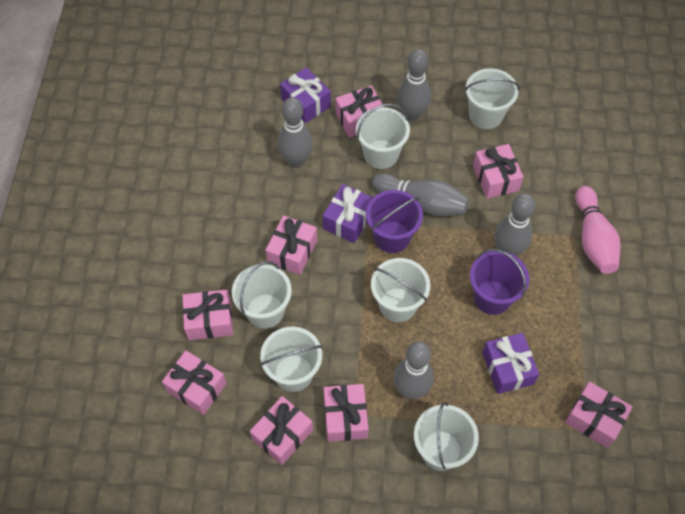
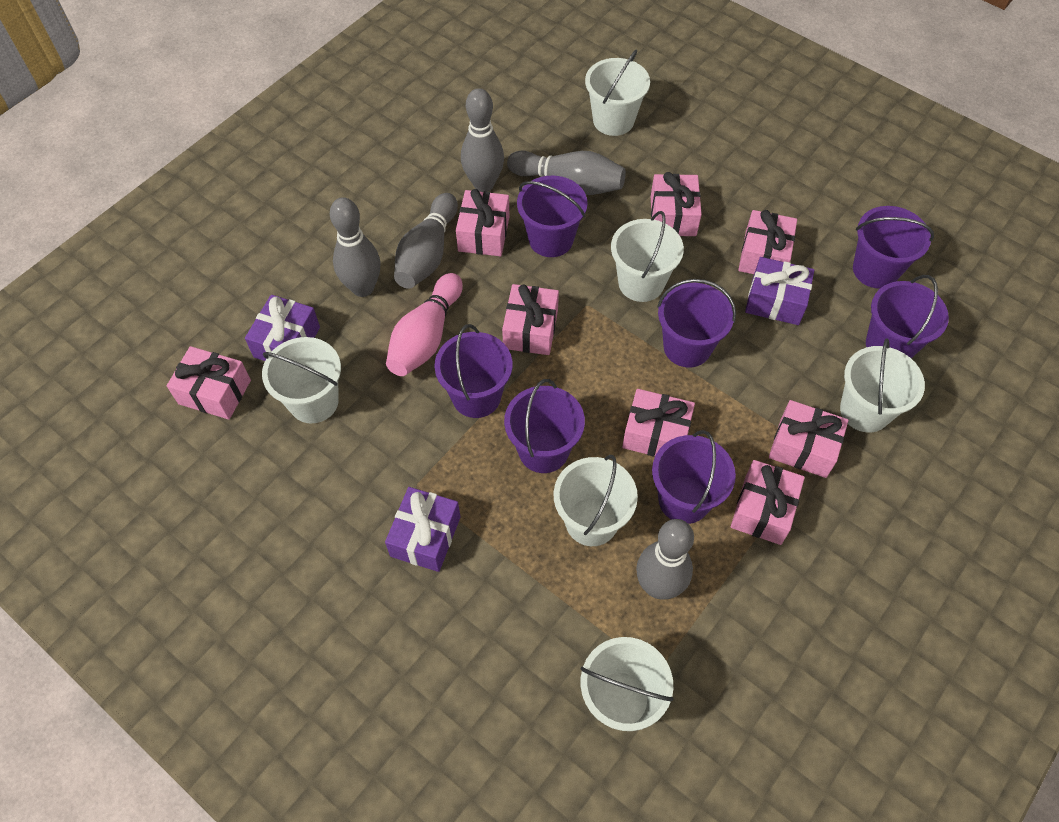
purple bucket: [366,190,423,253] [470,249,529,315] = 2 -> [434,324,512,418] [504,379,585,473] [517,176,587,257] [652,430,736,524] [657,279,736,368] [853,206,934,289] [866,275,949,358] = 7

